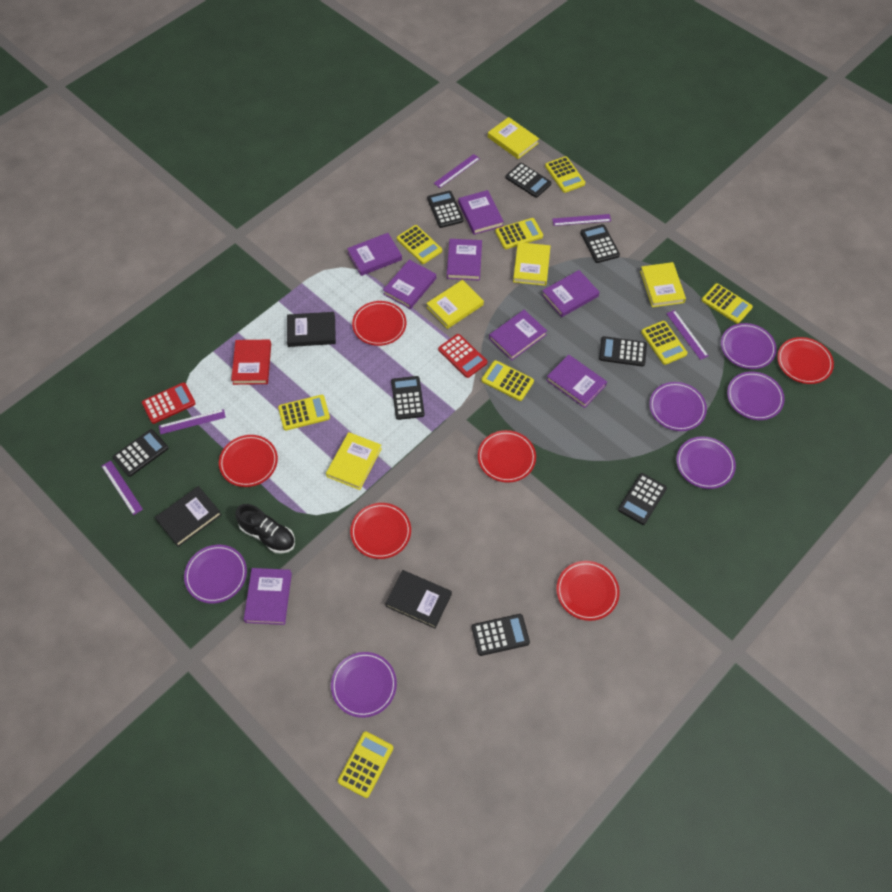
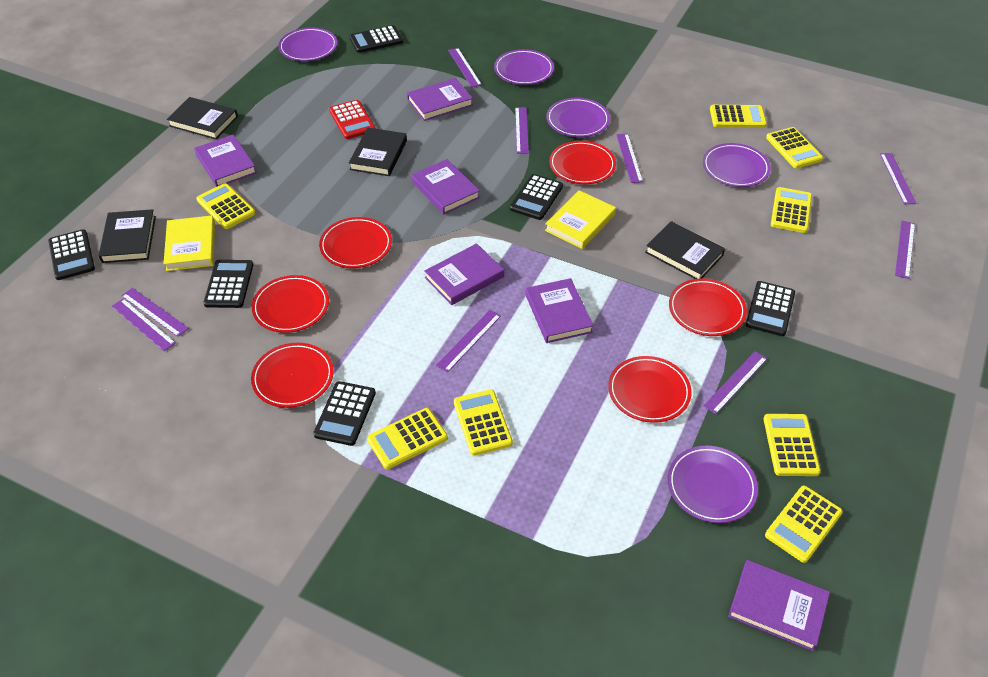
black book: [155,486,222,547] [287,312,336,347] [385,570,452,628] = 3 -> [98,209,156,263] [167,97,238,139] [349,127,407,176] [645,221,725,279] = 4
black calculator: [113,429,168,477] [391,376,425,420] [427,191,463,228] [472,614,530,656] [506,163,552,198] [580,224,620,263] [599,336,647,367] [618,473,667,525] = 8 -> [48,229,95,280] [204,260,253,308] [313,381,376,446] [349,25,403,53] [510,174,563,220] [746,281,795,336] = 6
black shoe: [235,504,295,554] = 1 -> none = 0
purple book: [244,568,292,625] [347,233,402,276] [383,260,436,309] [447,239,482,281] [458,190,504,235] [489,310,547,361] [542,270,599,317] [546,355,607,408] = 8 -> [194,135,257,187] [407,78,473,121] [411,159,480,214] [424,243,504,305] [526,278,594,343] [728,560,830,651] = 6
purple plate: [184,545,247,603] [331,652,397,718] [649,382,707,431] [676,436,736,489] [721,323,777,369] [727,372,784,420] = 6 -> [278,28,337,61] [494,49,554,85] [546,98,610,137] [668,446,758,523] [703,143,771,187] = 5
purple ruler: [101,460,143,515] [159,409,226,434] [434,154,480,188] [552,214,611,226] [666,310,709,360] = 5 -> [112,298,176,351] [121,288,189,337] [436,310,501,373] [448,48,482,87] [515,107,529,153] [616,134,643,183] [704,351,767,414] [880,153,917,204] [895,221,915,279] = 9
red book: [231,340,271,385] = 1 -> none = 0
red calculator: [142,382,196,424] [438,334,487,378] = 2 -> [329,100,376,139] = 1
yellow book: [326,432,382,490] [426,280,484,329] [488,117,539,159] [513,242,551,286] [640,262,686,307] = 5 -> [163,216,215,271] [545,190,616,249] = 2

